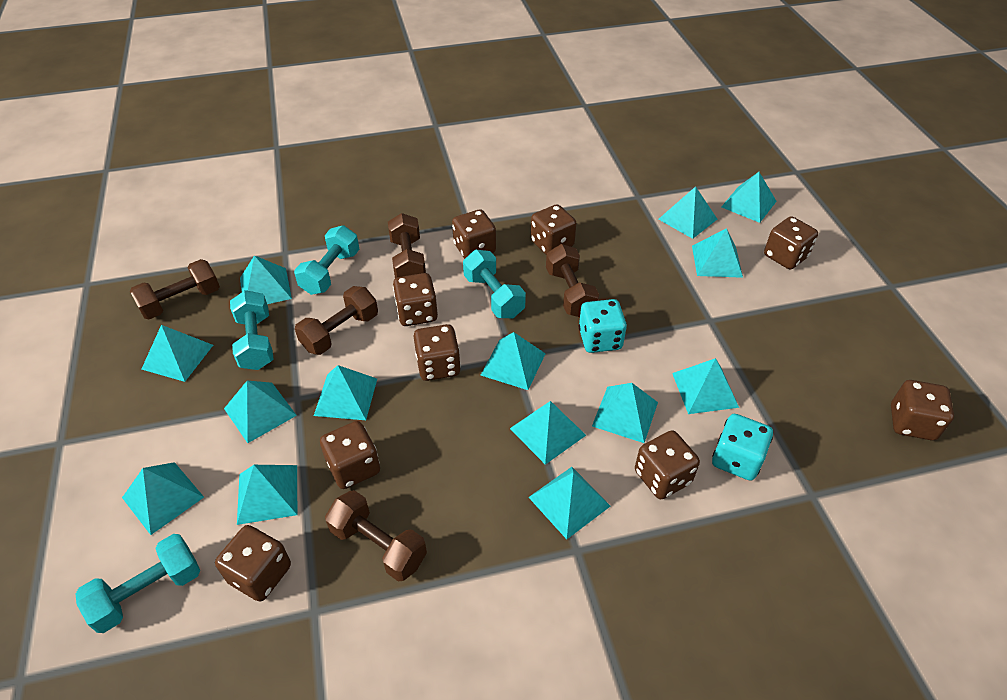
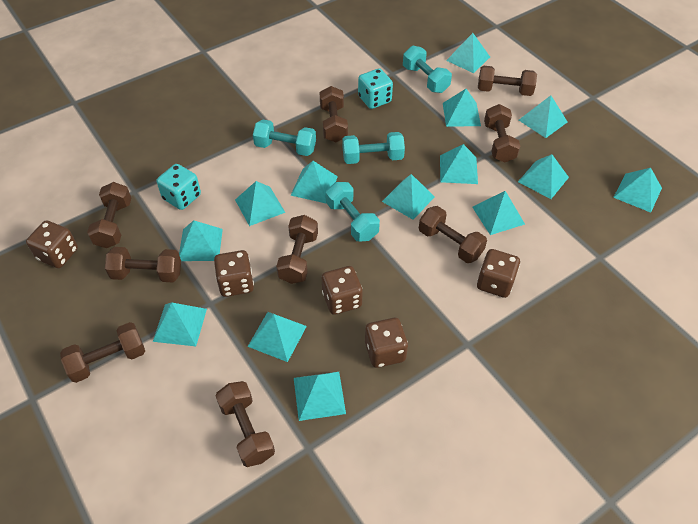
brown dice: [215,525,291,602] [320,421,380,489] [393,273,438,326] [414,324,461,381] [452,209,496,259] [530,204,576,255] [635,431,700,499] [764,216,818,269] [891,380,954,441] = 9 -> [26,221,78,268] [214,250,254,297] [322,266,363,315] [365,318,408,368] [477,249,520,298] = 5
brown dumbbell: [130,259,220,319] [295,286,378,355] [325,490,427,581] [388,213,426,278] [546,244,599,317] = 5 -> [60,322,145,383] [87,182,131,248] [105,247,181,282] [215,381,275,467] [276,215,318,284] [319,86,348,142] [419,206,487,263] [478,66,537,96] [484,104,520,163] = 9

